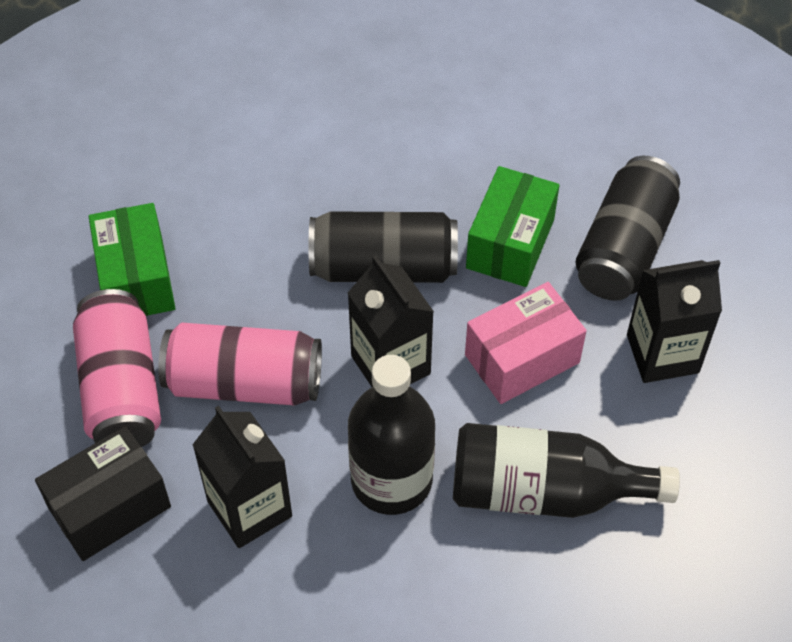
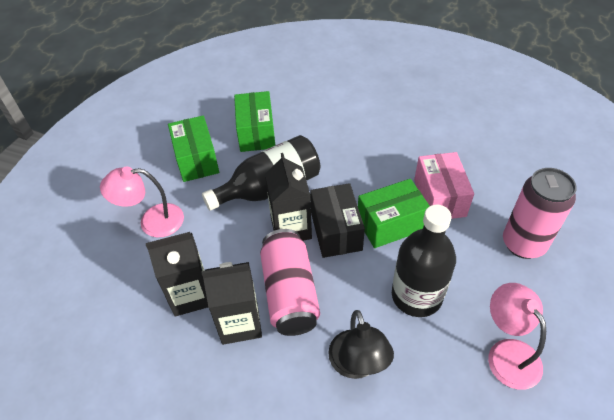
black can: [309,211,458,283] [575,156,680,301] = 2 -> none = 0
black lamp: none = 0 -> [328,310,394,379] = 1
green box: [89,203,175,316] [466,166,560,287] = 2 -> [168,115,219,182] [234,91,275,152] [358,179,430,248] = 3
pink lamp: none = 0 -> [100,167,184,237] [488,283,546,390] = 2

